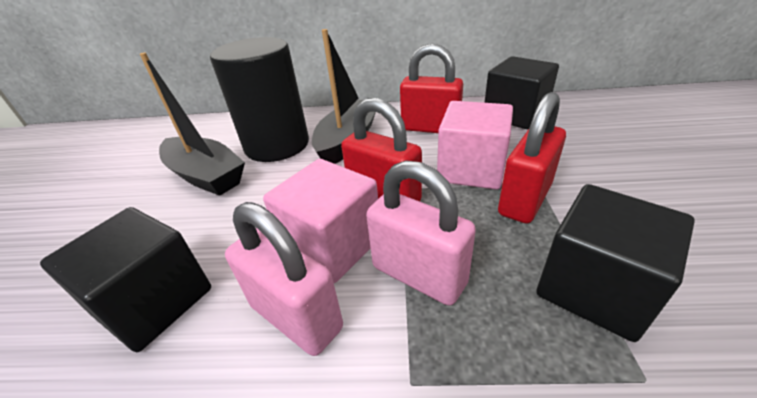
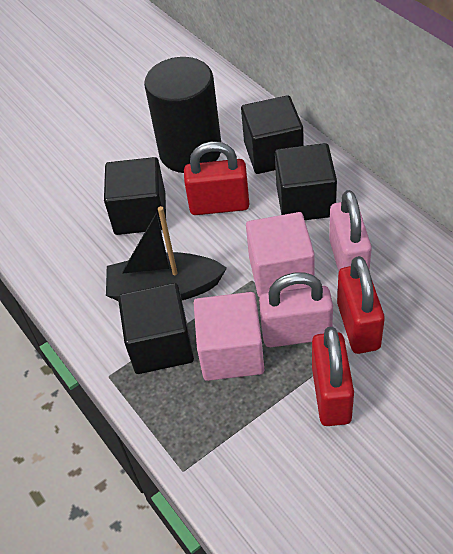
black boat: [140,53,245,196] [312,29,376,164] = 2 -> [106,206,227,301] = 1
black cube: [40,207,211,352] [484,56,559,129] [536,184,695,342] = 3 -> [104,157,166,235] [118,283,194,374] [241,95,304,174] [275,143,337,220] = 4

